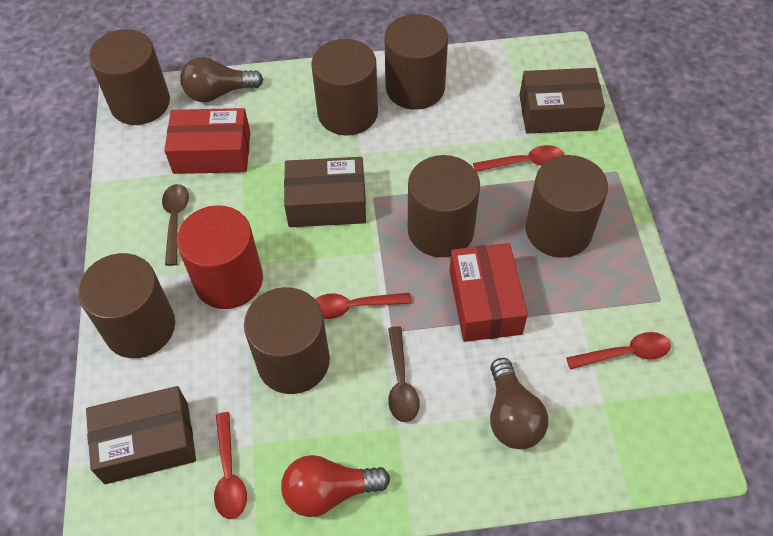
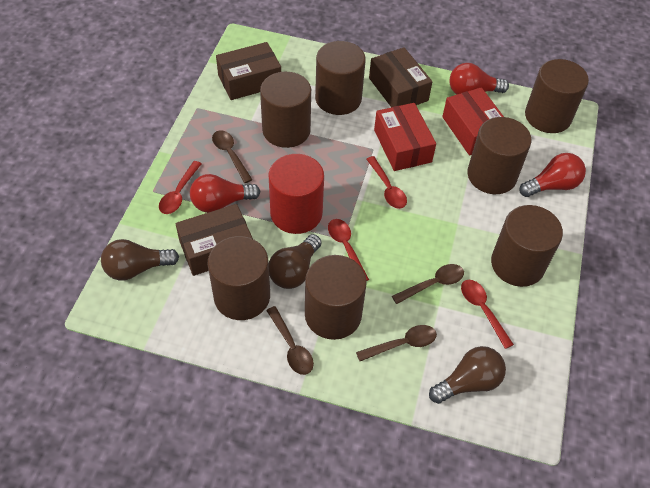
brown light bulb: [180,57,263,102] [490,358,548,449] = 2 -> [101,239,179,281] [269,234,321,289] [429,346,506,404] = 3
brown spoon: [162,184,189,266] [388,326,419,422] = 2 -> [212,130,253,183] [266,306,314,375] [356,325,437,361] [392,264,464,304] = 4
red light bulb: [281,455,390,517] = 1 -> [190,174,260,213] [449,63,509,94] [519,153,586,197] = 3

